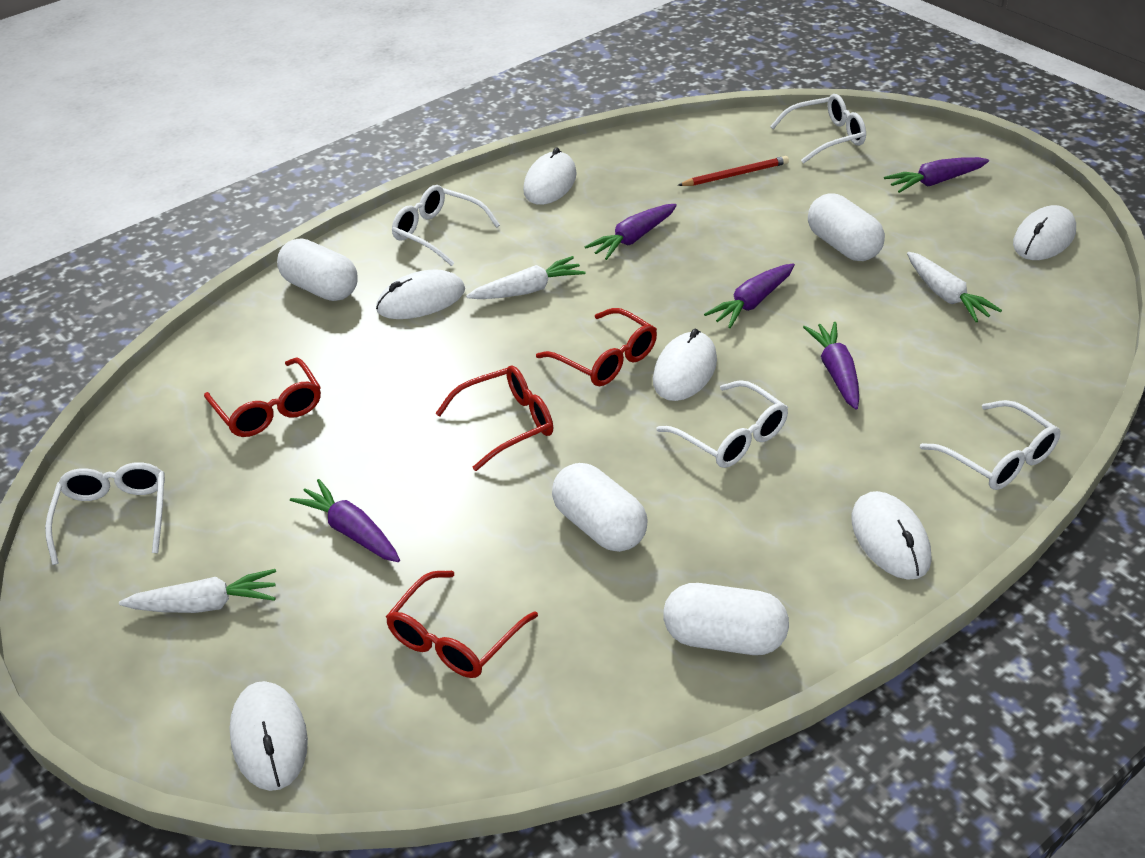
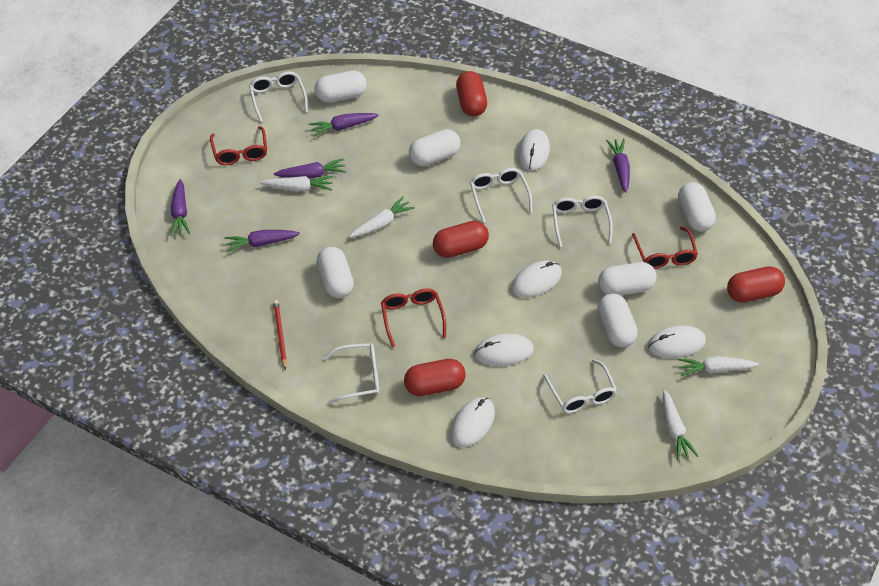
red capsule: none = 0 -> [404,359,466,396] [433,221,489,258] [456,71,487,116] [727,266,785,303] = 4
red glasses: [204,358,321,437] [386,571,538,678] [435,365,553,471] [536,308,657,386] = 4 -> [210,126,267,165] [381,288,446,347] [632,227,698,269] = 3
white capsule: [277,238,358,301] [552,463,648,552] [663,583,789,655] [808,193,885,261] = 4 -> [314,71,367,103] [317,247,354,298] [409,129,460,166] [597,293,638,348] [598,262,657,296] [678,182,716,232] = 6
white carrot: [119,569,276,613] [466,256,586,299] [907,252,1002,322] = 3 -> [260,176,333,192] [349,197,415,238] [663,390,698,461] [678,356,759,376] = 4
white mouse: [229,681,308,791] [376,269,465,319] [523,147,577,205] [653,329,717,401] [851,491,932,580] [1013,205,1076,260] = 6 -> [450,397,495,447] [474,334,534,366] [511,261,562,298] [518,129,550,171] [647,325,706,358] = 5

